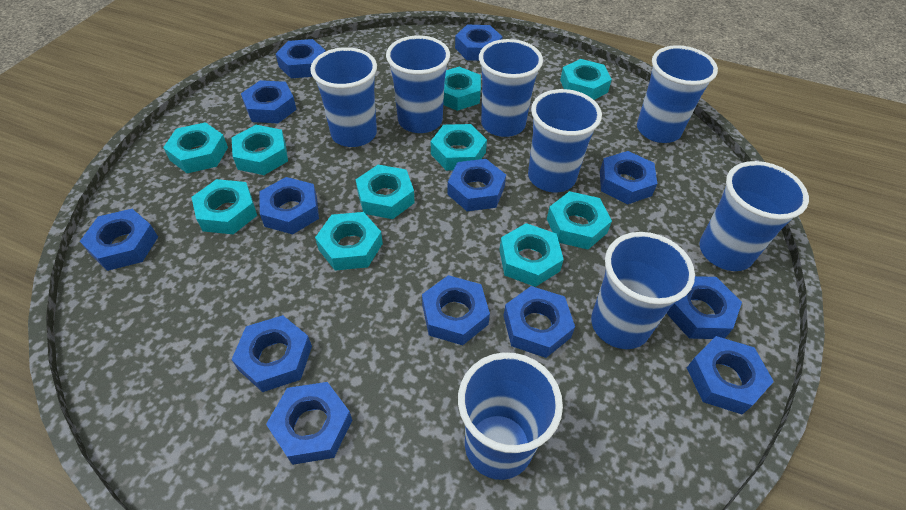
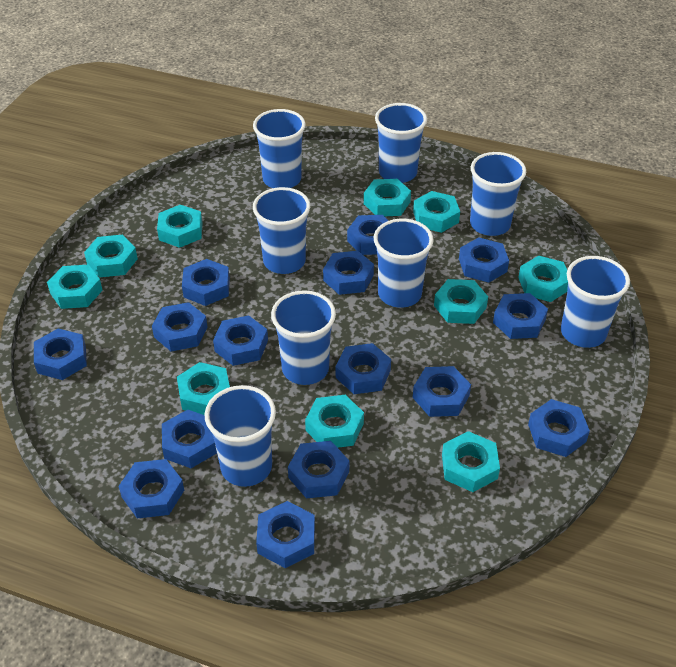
blue nut: [80,209,158,271] [231,315,312,392] [241,80,297,124] [259,177,319,234] [266,382,352,465] [276,39,326,78] [422,275,490,345] [447,159,506,211] [455,25,502,61] [503,286,575,358] [600,151,657,205] [666,276,742,339] [687,336,774,415] = 13 -> [34,329,87,380] [119,459,184,519] [152,302,207,351] [162,410,217,468] [182,259,230,306] [213,315,268,366] [256,501,315,568] [288,441,349,499] [323,251,374,295] [336,343,391,394] [347,215,389,255] [413,366,471,417] [459,237,509,283] [493,293,548,339] [528,399,590,457] = 15

